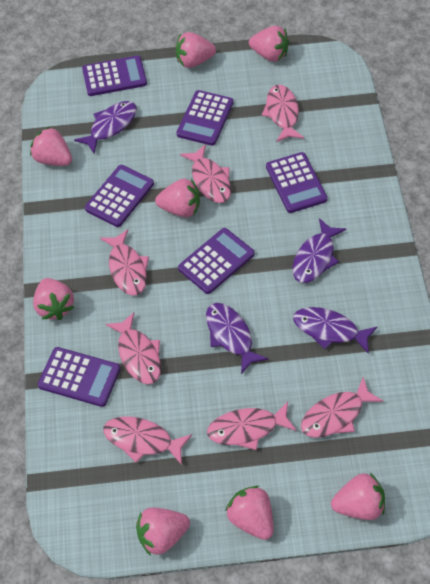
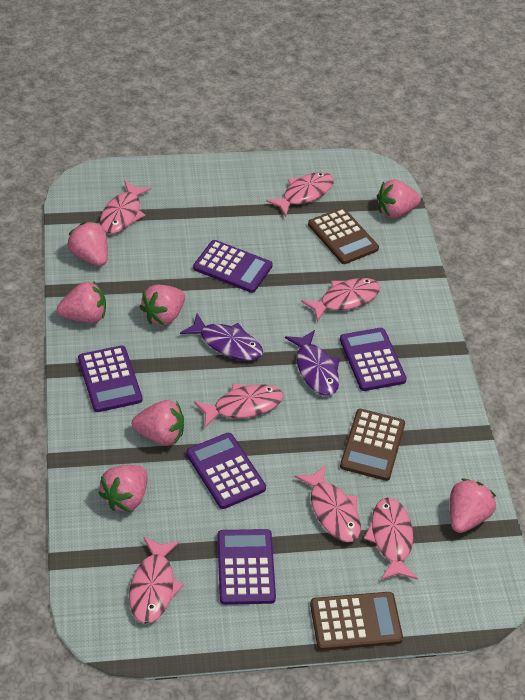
brown calculator: none = 0 -> [308,208,379,264] [310,592,403,651] [340,409,405,481] = 3
pink strawberry: [30,127,72,166] [33,278,74,320] [136,508,190,556] [155,179,200,217] [176,32,216,68] [225,486,273,540] [249,26,289,62] [331,473,385,520] = 8 -> [57,282,106,323] [67,221,108,266] [98,465,147,512] [132,400,184,446] [140,285,185,326] [377,180,421,218] [450,479,496,533] = 7
purple calculator: [38,347,120,407] [82,55,147,96] [85,165,154,227] [176,90,234,146] [178,228,255,294] [266,152,328,213] = 6 -> [78,345,143,412] [186,433,266,509] [193,240,273,293] [217,529,276,605] [340,328,407,391] = 5
purple fish: [74,101,137,154] [206,303,269,374] [292,218,346,283] [293,307,377,354] = 4 -> [180,314,263,361] [285,330,340,396] = 2

